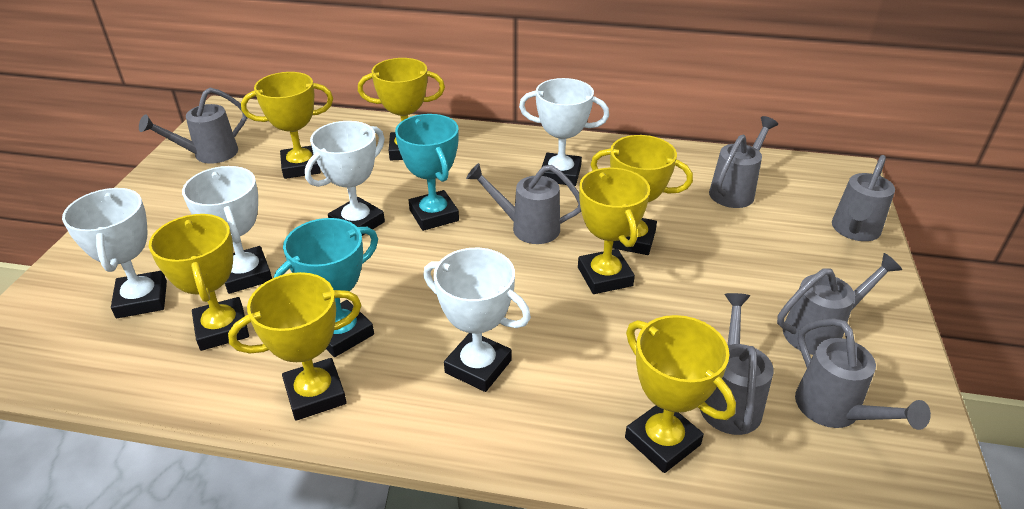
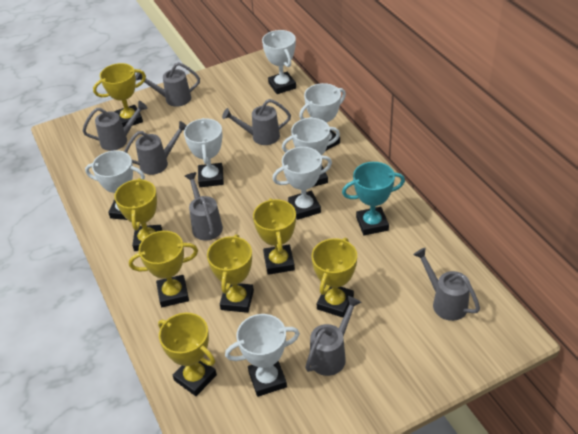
turquoise trophy: [273,218,378,357] [395,114,459,231] = 2 -> [342,162,405,235] = 1
white trophy: [62,188,167,318] [182,166,272,294] [305,121,385,236] [423,248,531,392] [519,78,609,186] = 5 -> [85,150,145,220] [184,118,224,187] [225,314,300,397] [262,30,296,94] [272,147,332,220] [282,118,340,187] [299,83,346,150] = 7

